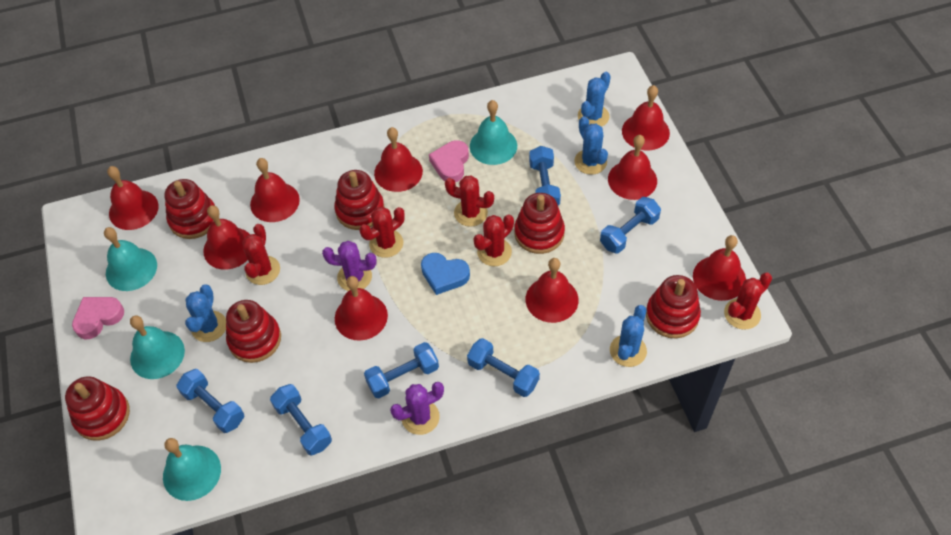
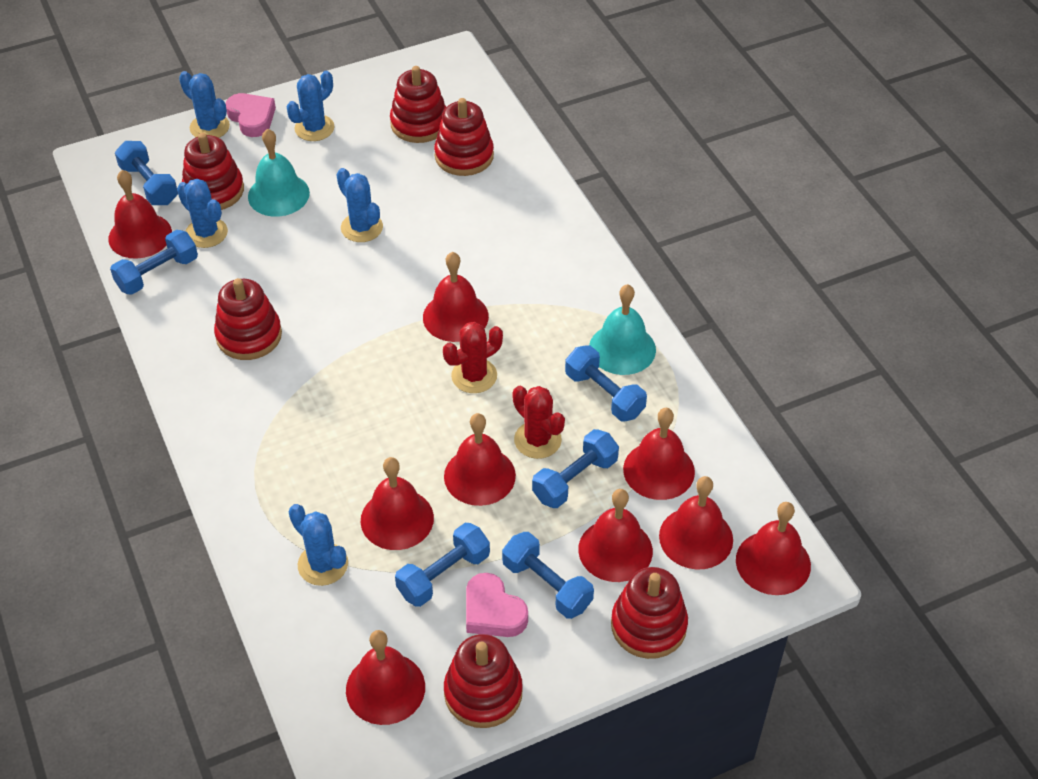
blue cactus: [185,284,226,342] [574,116,608,175] [578,72,611,127] [610,305,647,367] = 4 -> [177,179,228,248] [179,71,230,138] [286,71,335,141] [289,504,348,586] [336,168,383,242] = 5
blue heart: [421,253,470,295] = 1 -> none = 0
purple cactus: [322,241,377,291] [390,382,444,435] = 2 -> none = 0
red cactus: [242,224,280,285] [360,207,405,258] [445,175,494,227] [473,214,514,266] [724,273,772,330] = 5 -> [443,322,503,393] [512,386,565,459] = 2
turquoise bell: [104,227,157,291] [130,315,185,379] [163,438,221,501] [470,100,517,165] = 4 -> [248,129,310,217] [589,284,656,375] = 2

